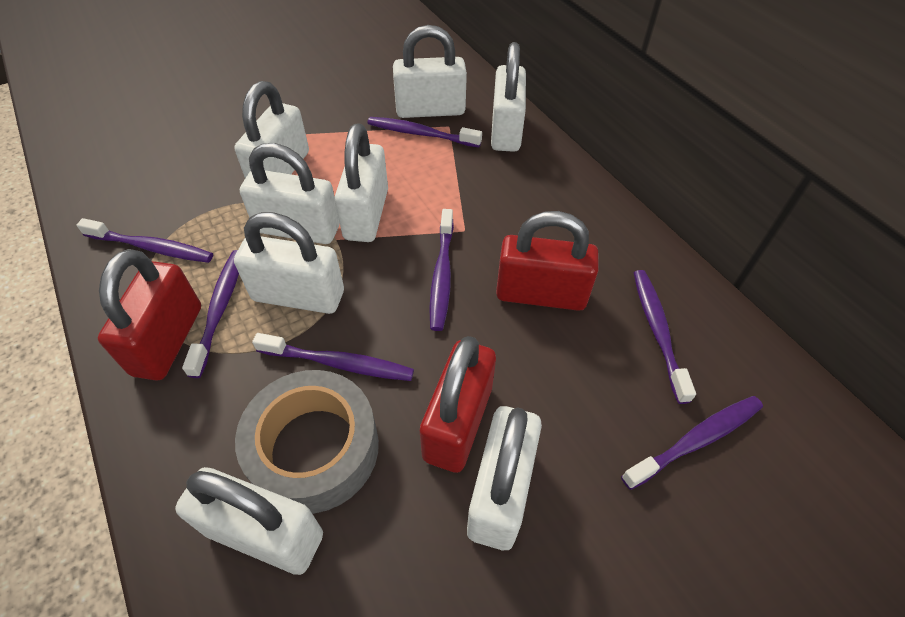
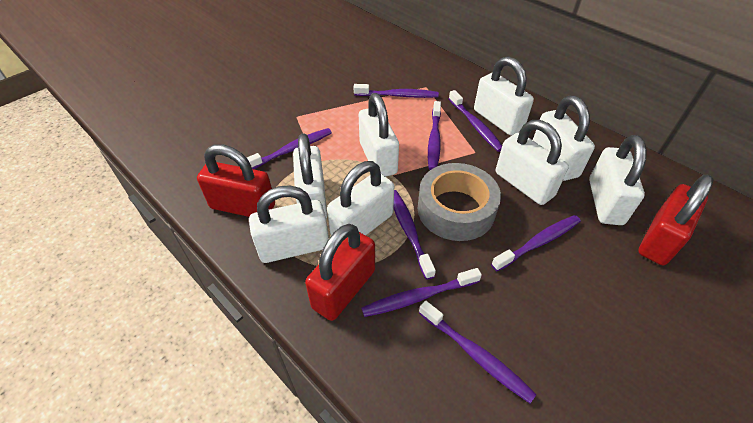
purple toothbrush: [76,218,213,263] [182,250,239,378] [252,333,414,381] [367,117,482,148] [429,209,454,331] [621,396,763,490] [634,270,696,404] = 7 -> [247,128,332,169] [354,84,439,98] [361,268,482,317] [393,190,436,280] [419,301,536,403] [428,101,441,170] [449,90,502,152] [491,215,581,271] = 8

